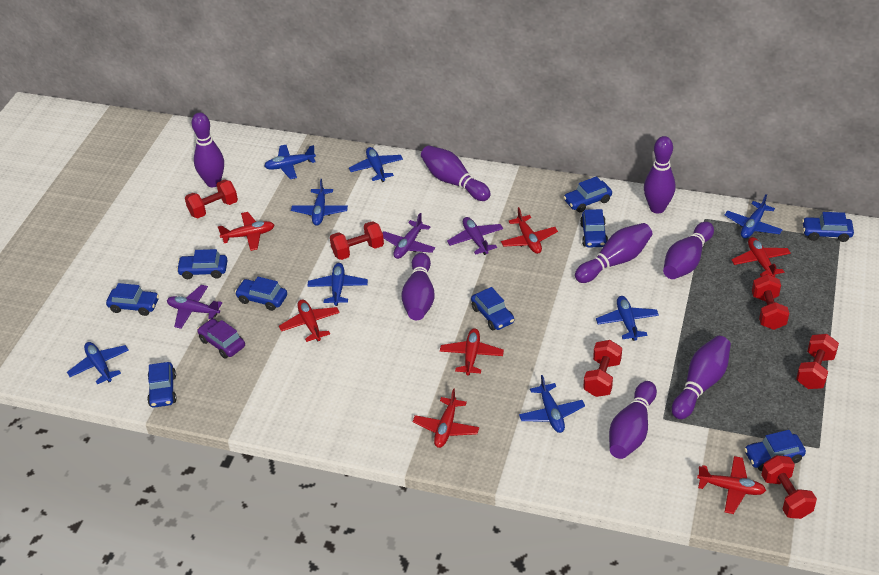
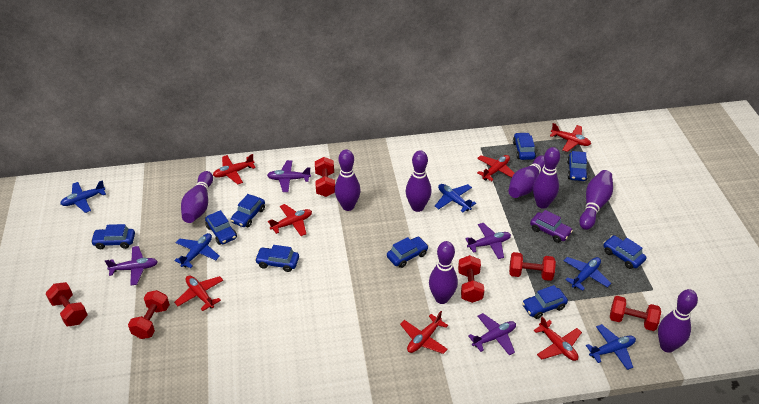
blue plane: [67,342,129,384] [264,145,316,179] [291,179,348,226] [307,263,368,306] [349,147,403,182] [519,375,585,433] [596,296,659,341] [725,194,783,239] = 8 -> [60,180,106,213] [174,233,220,268] [435,184,476,212] [564,257,611,291] [586,324,636,370] = 5
purple plane: [167,285,222,329] [383,213,435,259] [447,217,503,255] = 3 -> [105,246,158,285] [267,160,311,192] [465,223,511,259] [468,313,516,356] = 4

